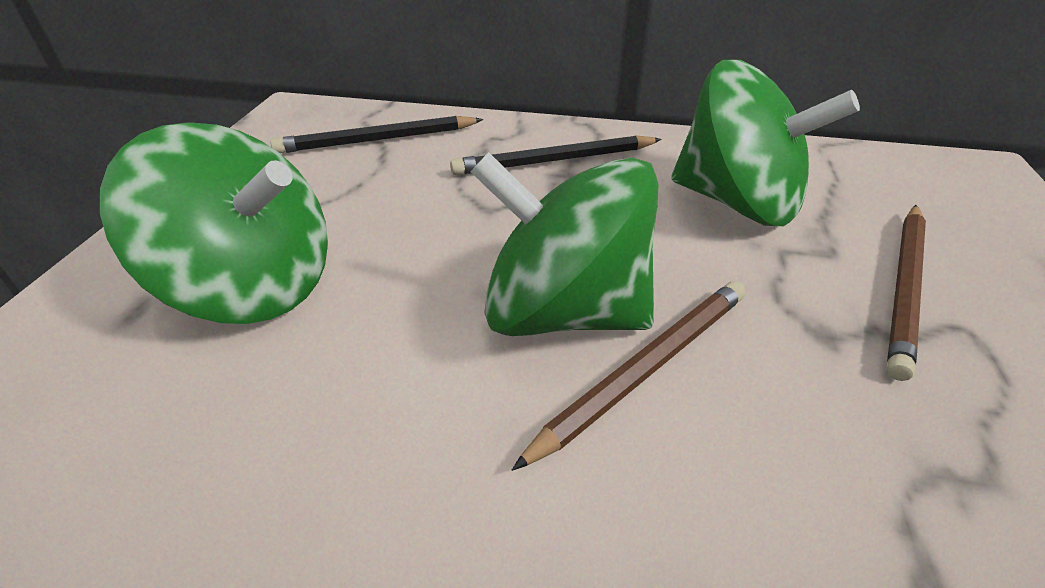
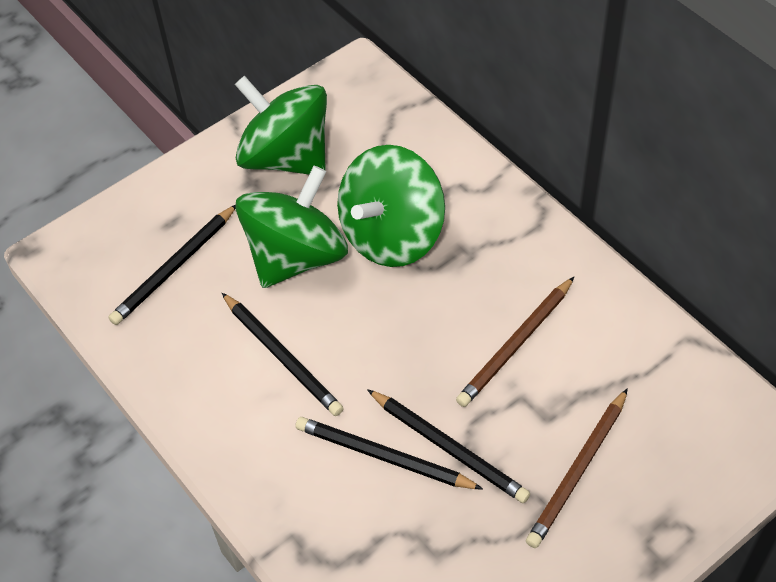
black pencil: [271,116,483,153] [450,135,662,175] = 2 -> [108,205,236,325] [222,293,344,416] [296,417,483,489] [367,389,530,503] = 4

